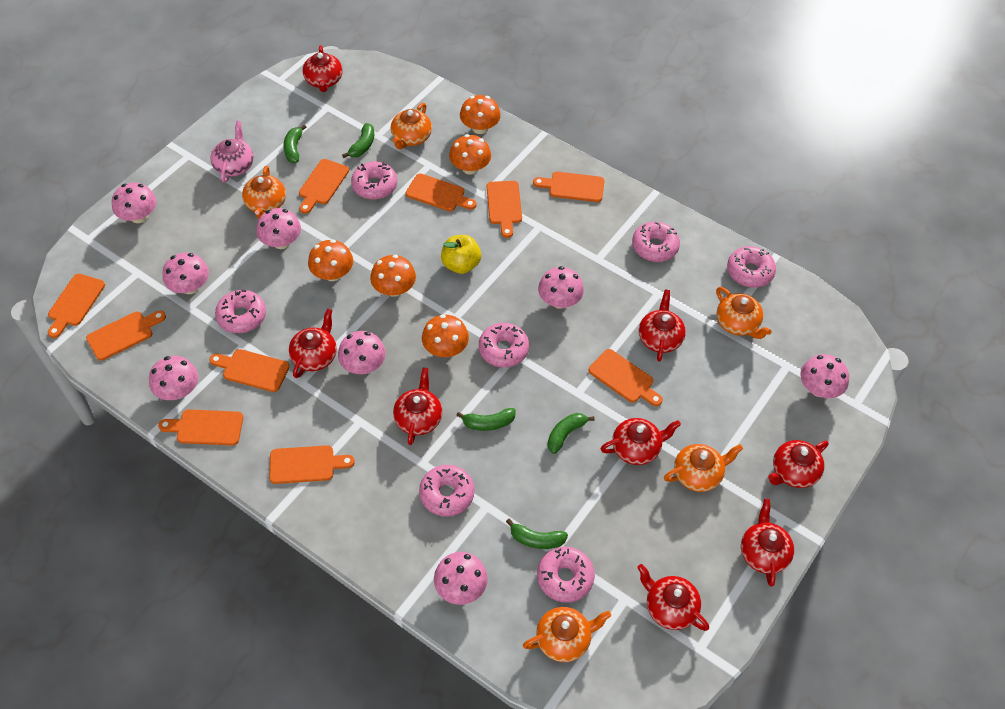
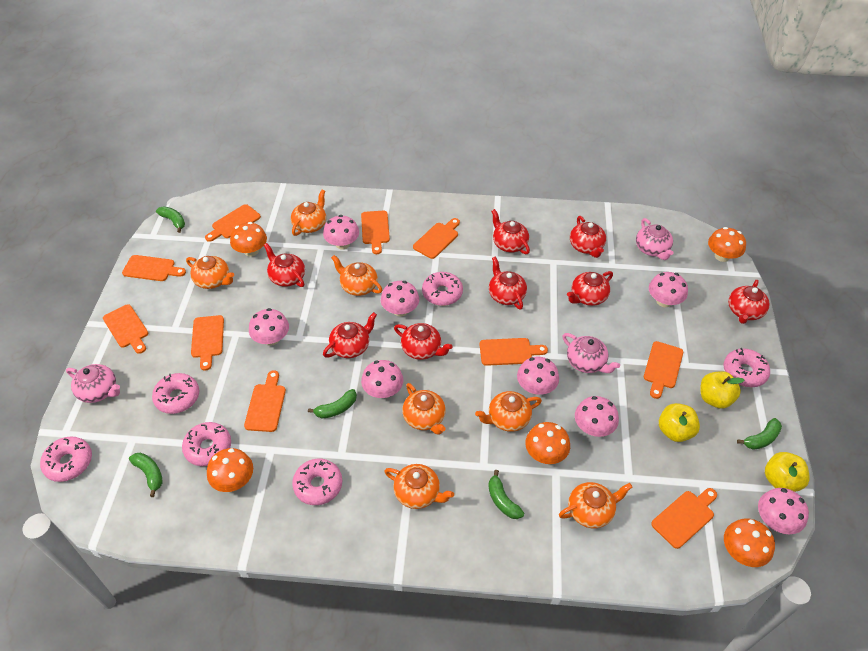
orange teapot: [242,166,286,219] [391,103,432,149] [523,607,611,662] [664,444,743,492] [716,287,771,339] = 5 -> [186,256,234,289] [291,190,326,236] [331,255,382,296] [384,464,454,509] [402,383,446,435] [475,391,542,432] [559,482,632,528] = 7
pink donut: [215,290,266,333] [351,161,397,200] [419,465,475,517] [479,323,529,368] [537,547,595,603] [632,222,680,262] [727,246,776,288] = 7 -> [40,436,92,482] [152,373,199,414] [182,422,231,466] [292,458,342,505] [422,272,463,306] [723,348,770,387] = 6
pink teapot: [210,121,254,183] = 1 -> [66,364,120,403] [563,333,620,373] [636,218,674,260] = 3
yellow apple: [441,235,481,274] = 1 -> [659,403,700,442] [700,371,745,409] [765,452,810,492] = 3

